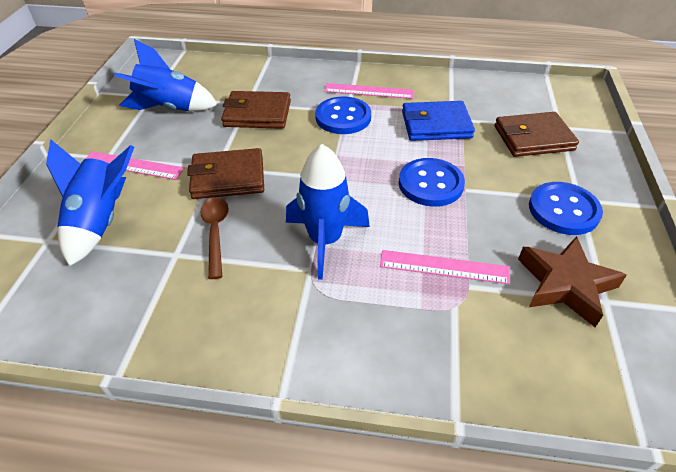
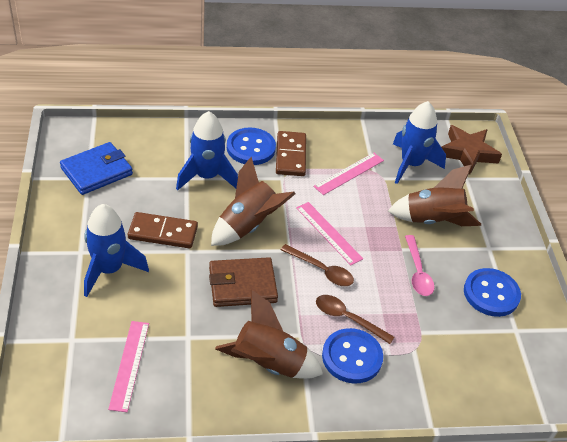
brown domino: none = 0 -> [128,212,198,248] [276,131,306,176] = 2
brown rocket: none = 0 -> [211,157,296,246] [215,290,323,379] [388,164,481,226] = 3
brown spoon: [200,197,229,279] = 1 -> [281,244,354,286] [316,295,394,344] = 2
brown wallet: [187,148,264,199] [221,91,291,129] [494,112,579,157] = 3 -> [209,257,278,307] = 1
pink spoon: none = 0 -> [405,235,435,296] = 1

